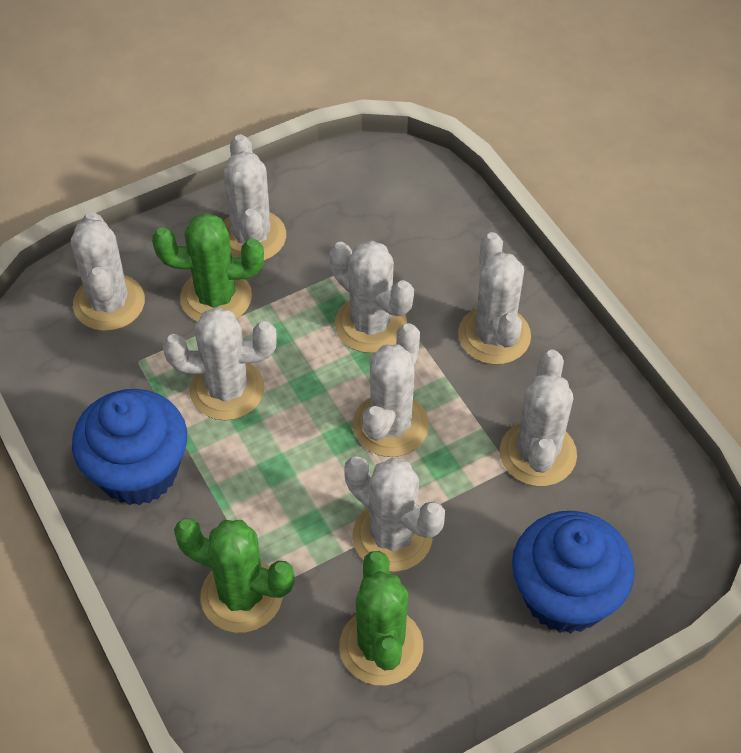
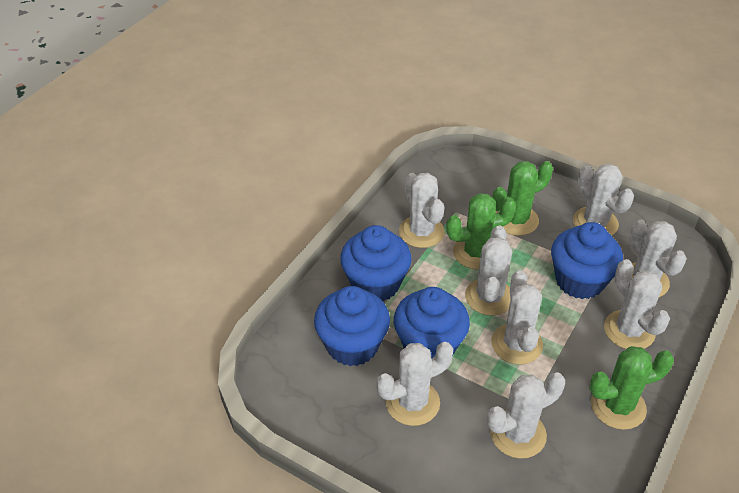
blue cupcake: [72,389,187,506] [512,511,635,634] = 2 -> [314,286,390,366] [340,225,412,301] [394,287,470,359] [551,222,623,299] = 4

